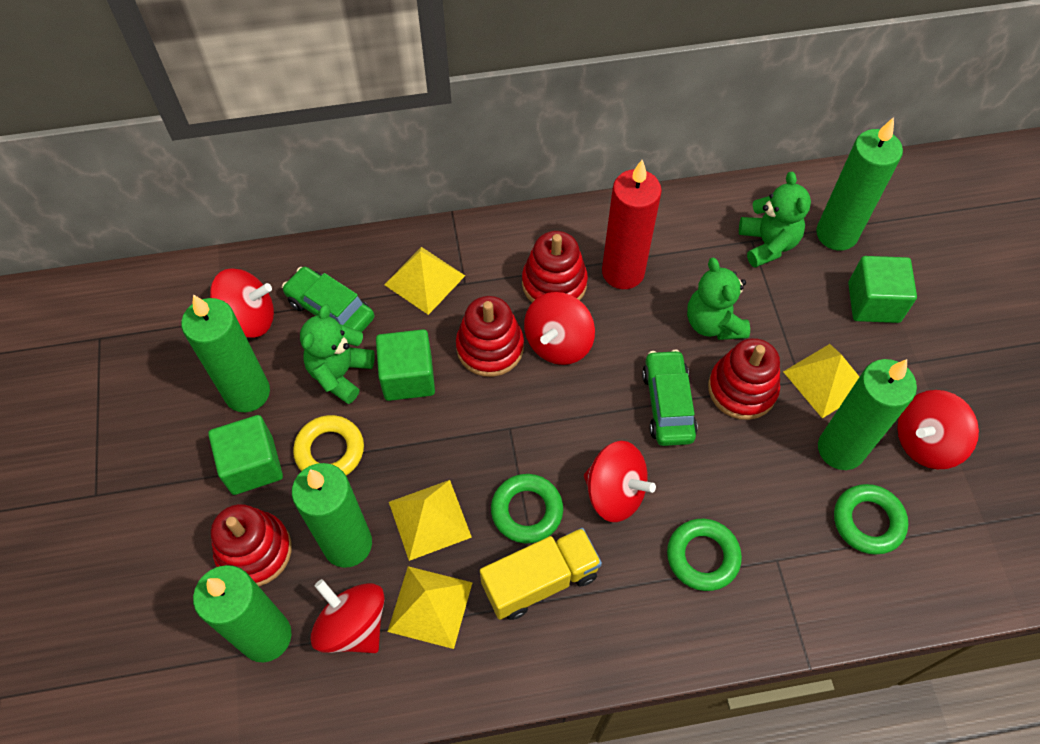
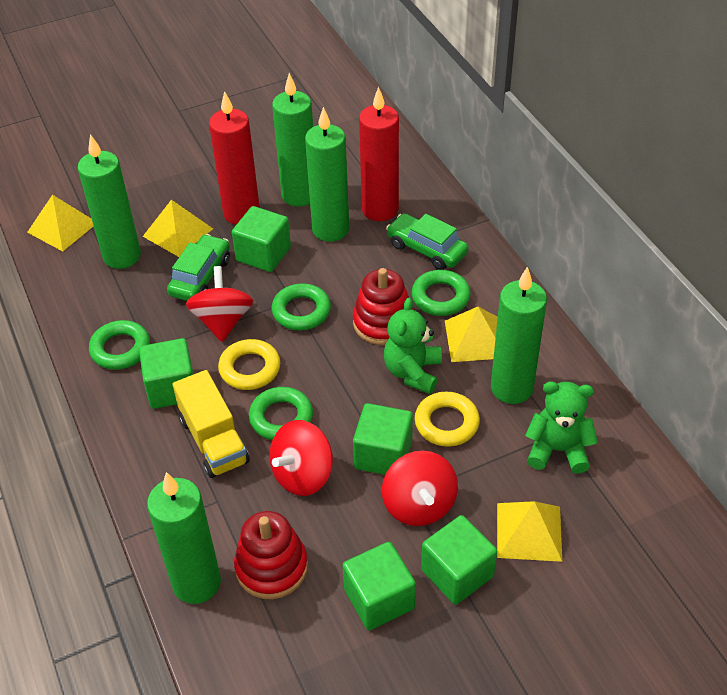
green cube: [208,415,283,495] [376,329,435,401] [848,256,917,323] = 3 -> [139,338,193,409] [232,206,291,272] [342,542,416,630] [353,403,413,475] [421,515,497,605] = 5
green ring: [491,474,563,543] [667,519,742,591] [834,484,908,555] = 3 -> [89,320,150,370] [249,387,313,440] [272,283,331,331] [412,270,471,316] = 4
green teddy bear: [300,304,375,404] [687,258,750,340] [739,172,811,267] = 3 -> [384,297,442,394] [525,381,598,474] = 2
red candle: [602,160,662,289] = 1 -> [209,91,260,225] [359,87,399,221] = 2
red spinning top: [210,268,274,338] [311,579,385,653] [524,292,595,365] [584,441,656,522] [897,390,979,469] = 5 -> [186,266,254,342] [269,420,333,496] [382,451,458,526] = 3
red stacking toy: [211,504,292,586] [456,296,524,377] [522,231,588,302] [708,338,780,420] = 4 -> [234,511,308,599] [353,268,413,345] = 2
yellow ring: [293,415,364,475] = 1 -> [218,339,280,390] [415,392,480,447] = 2

